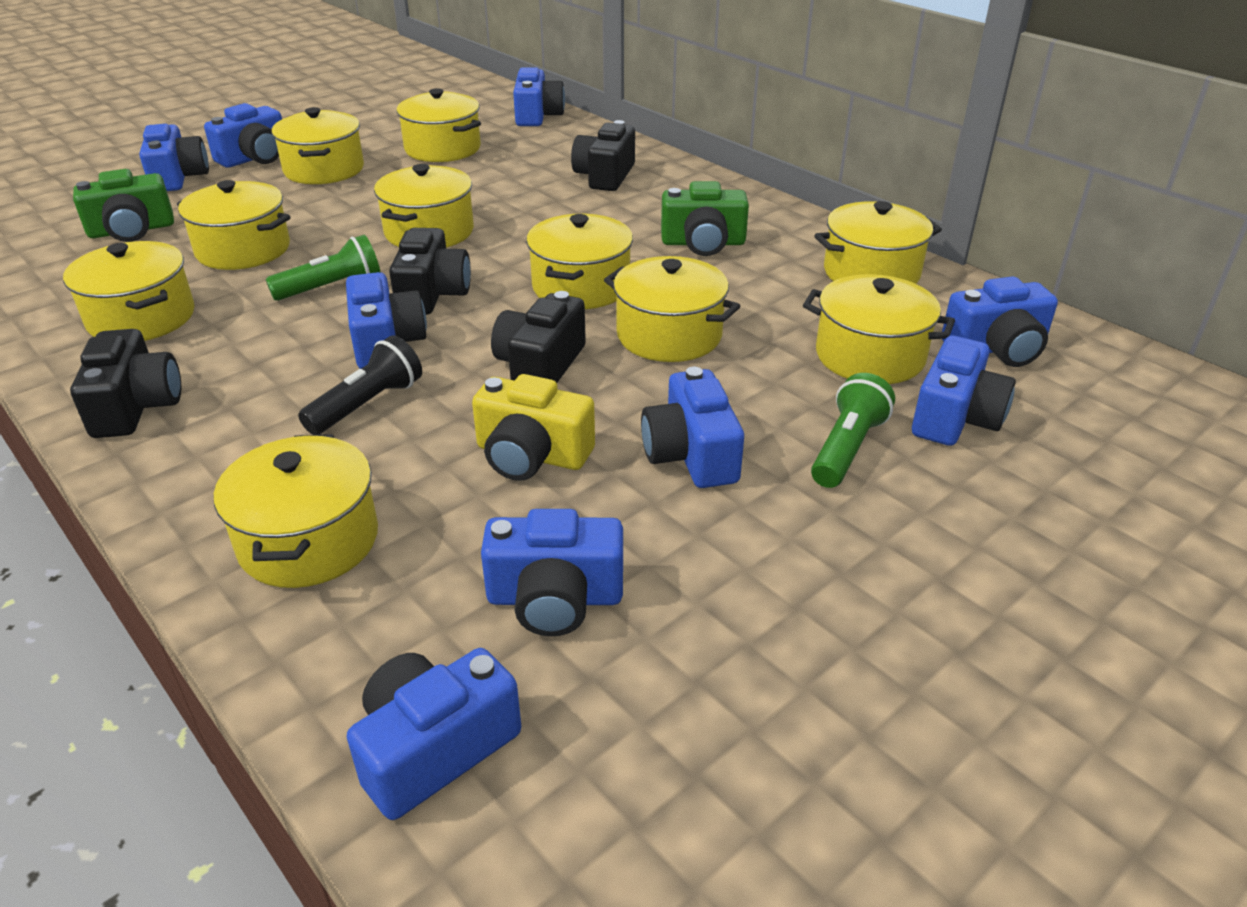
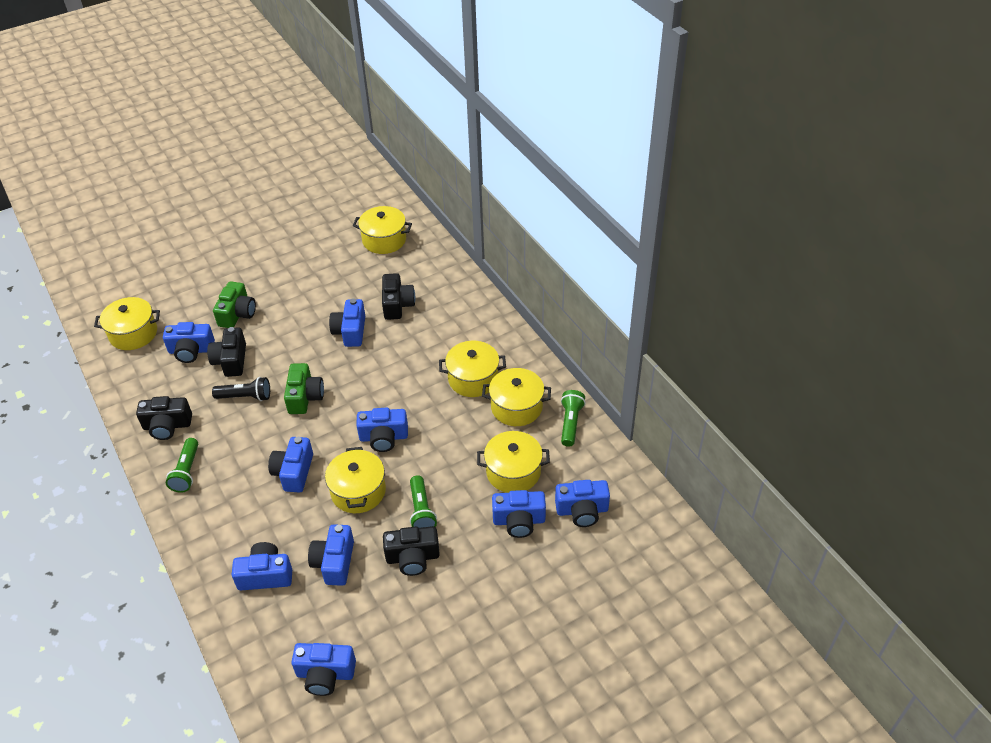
green flashlight: [266,235,380,301] [811,373,895,488] = 2 -> [166,438,198,493] [410,475,437,528] [561,390,586,447] = 3
yellow camera: [472,374,595,481] = 1 -> none = 0
yellow pot: [63,241,195,341] [177,180,290,270] [214,434,378,588] [272,107,364,184] [374,164,474,248] [397,88,481,162] [526,214,633,309] [604,256,740,362] [803,274,955,384] [814,201,942,284] = 10 -> [94,297,160,350] [325,447,386,513] [353,206,412,254] [439,341,506,397] [477,431,550,493] [482,368,551,426] = 6

